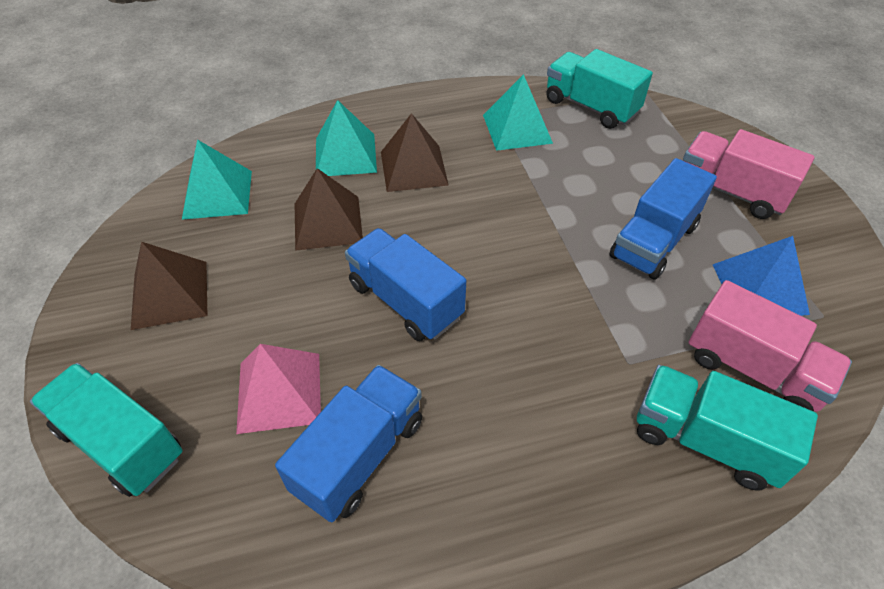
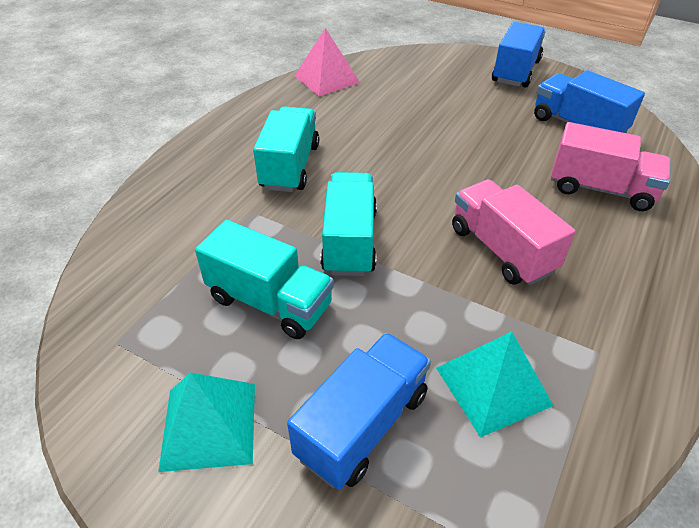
blue pyramid: [713,236,810,316] = 1 -> none = 0
brown pyramid: [131,242,207,330] [295,168,363,251] [381,113,449,192] = 3 -> none = 0
turquoise pyramid: [182,139,252,220] [316,100,377,176] [483,74,553,151] = 3 -> [158,372,255,472] [436,331,554,438] = 2

